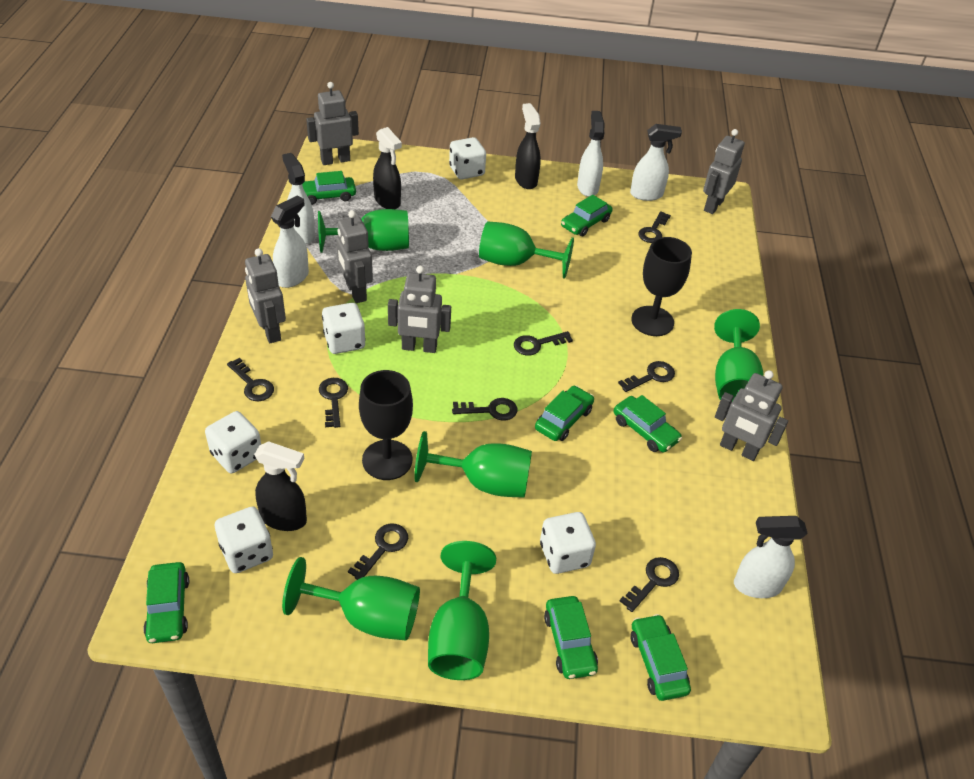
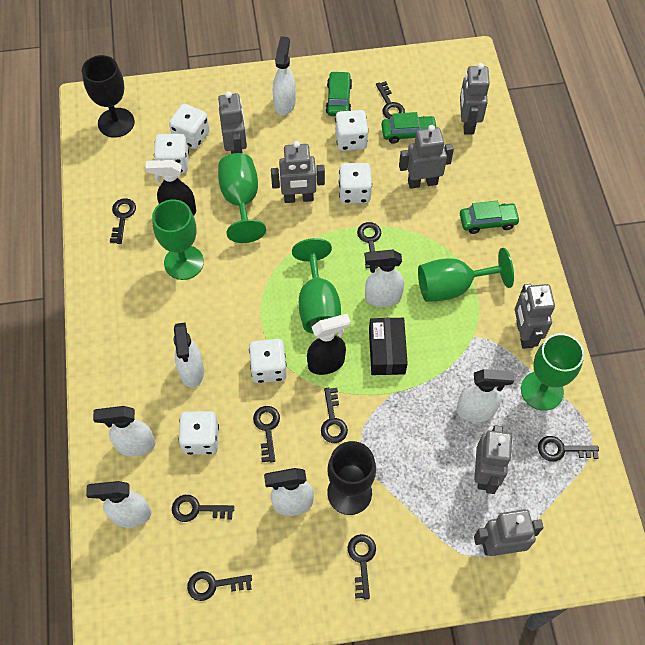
black box: none = 0 -> [369,318,408,375] = 1
black key: [227,358,274,401] [319,378,348,428] [348,523,408,580] [452,398,518,421] [514,331,573,356] [618,361,675,392] [620,557,679,612] [638,211,671,243] = 8 -> [110,198,136,244] [172,495,234,522] [187,571,252,601] [253,406,280,463] [321,388,348,443] [348,534,376,599] [357,222,381,269] [376,81,405,119] [538,436,599,462] = 9
black spray bottle: [254,441,307,531] [373,127,402,209] [515,103,541,189] = 3 -> [145,160,196,216] [307,314,351,375] = 2
green car: [143,562,189,643] [302,171,356,205] [535,386,594,441] [544,596,598,679] [561,195,613,236] [614,395,682,452] [630,614,691,701] = 7 -> [326,71,352,116] [381,112,436,144] [460,201,520,234] = 3
green goblet: [282,557,420,641] [318,209,409,253] [414,431,532,498] [428,541,496,680] [479,221,574,279] [714,309,764,403] = 6 -> [152,199,204,280] [218,153,266,243] [292,238,341,334] [418,248,514,302] [521,333,584,411] = 5
grey robot: [245,248,286,343] [306,82,359,165] [336,210,373,303] [388,266,451,353] [703,129,745,214] [715,370,788,461] = 6 -> [218,91,247,154] [271,141,325,203] [399,125,454,189] [460,63,490,135] [474,425,513,494] [474,509,544,556] [515,284,555,349] = 7
white dice: [205,411,261,473] [215,506,273,573] [322,303,366,354] [449,137,486,179] [540,512,596,574] = 5 -> [154,133,189,173] [169,104,209,149] [179,411,219,455] [249,339,287,383] [335,110,369,151] [339,163,372,204] = 6
white spray bottle: [271,196,309,288] [282,153,315,244] [577,111,605,197] [630,124,682,201] [734,516,808,598] = 5 -> [86,481,151,528] [93,406,155,457] [173,322,204,388] [264,468,314,516] [273,36,296,116] [365,250,404,307] [456,369,514,422] = 7

